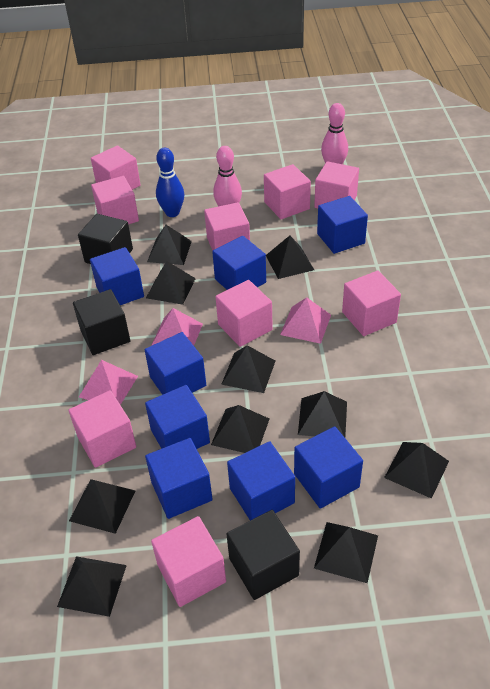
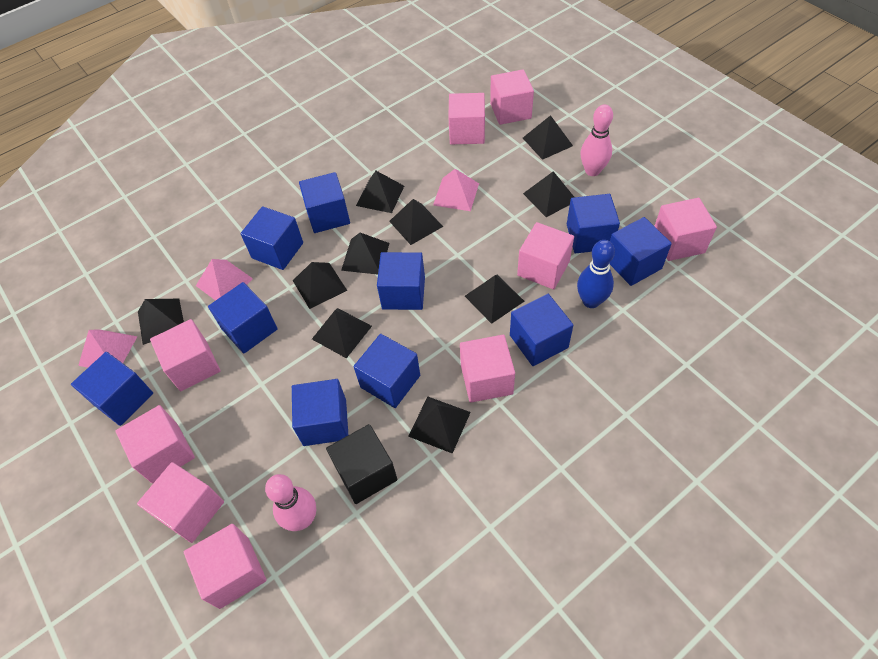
black cube: [73,289,130,355] [78,214,133,264] [226,510,300,600] = 3 -> [326,424,398,504] = 1
blue cube: [90,247,144,305] [145,332,206,395] [145,385,210,449] [145,438,213,519] [212,236,266,290] [227,441,295,520] [294,426,363,509] [317,196,368,254] = 8 -> [71,352,153,426] [208,282,278,354] [240,206,303,270] [292,379,348,446] [299,172,350,233] [354,334,420,408] [377,252,425,310] [510,294,573,366] [567,194,620,253] [610,217,672,286] = 10

